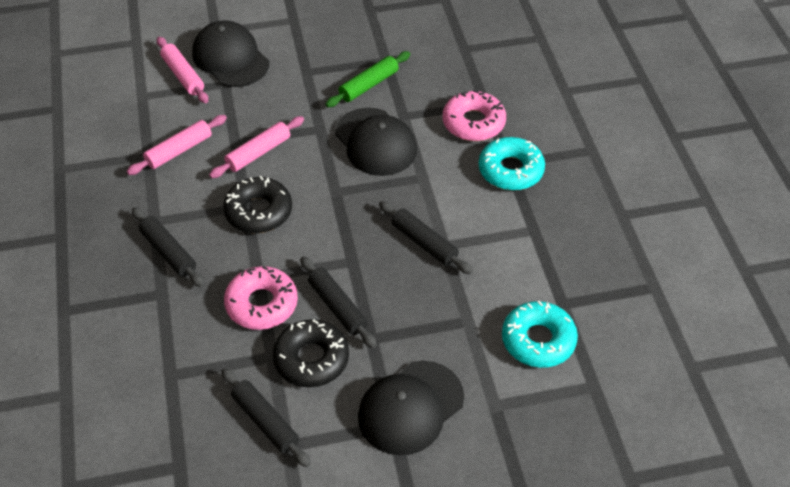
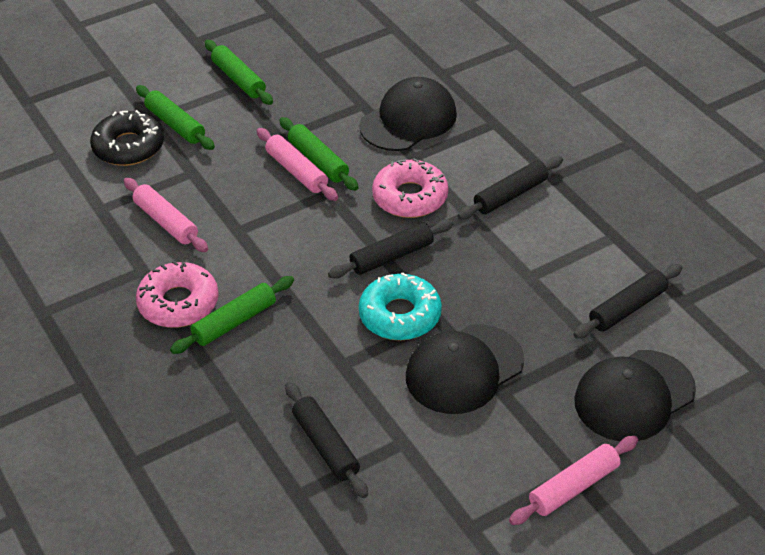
black donut: [223,176,292,233] [273,319,349,387] = 2 -> [90,110,164,166] = 1
green rolling pin: [325,51,410,107] = 1 -> [136,85,215,150] [170,276,294,354] [205,40,273,105] [280,117,359,191] = 4
turquoise donut: [479,137,545,190] [502,301,578,368] = 2 -> [359,272,442,340] = 1

